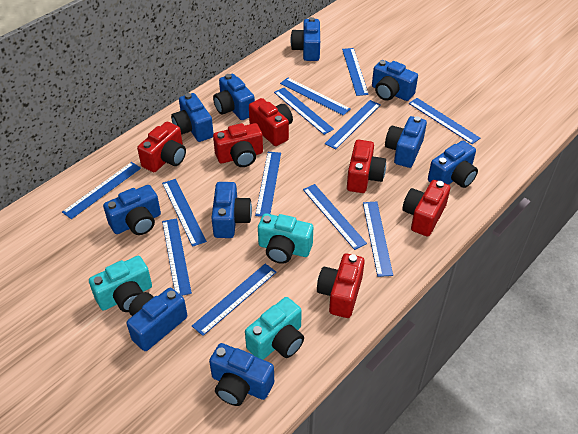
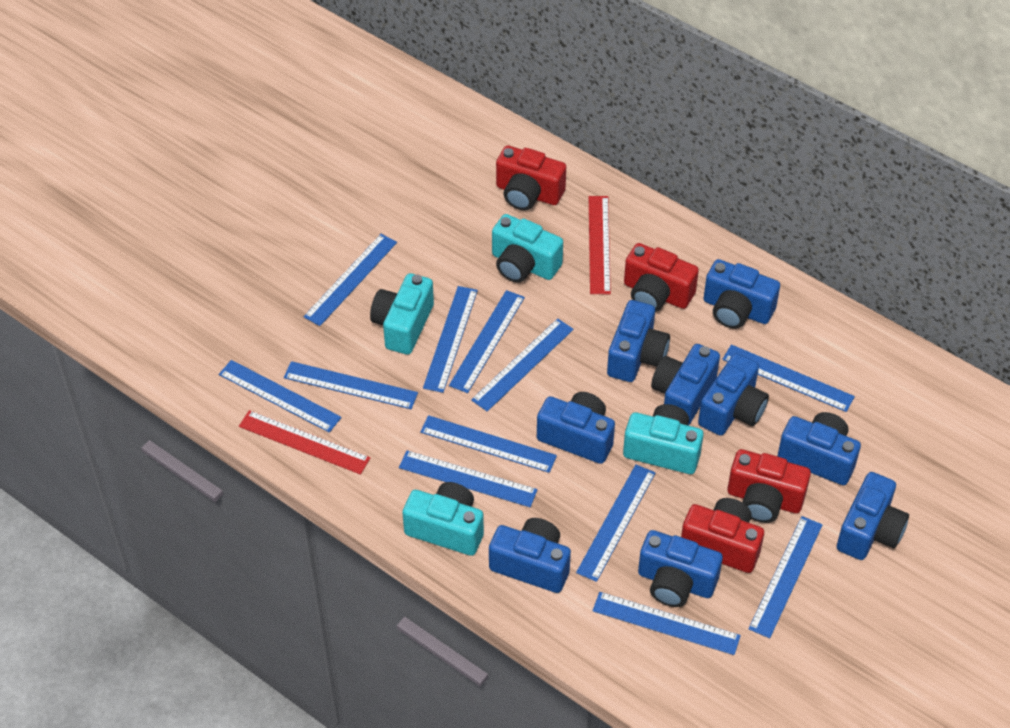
blue camera: [103,185,161,235] [126,288,187,351] [171,93,214,142] [209,343,274,406] [211,182,252,238] [213,74,255,120] [291,17,320,61] [372,60,418,101] [385,116,427,168] [428,141,478,188] = 10 -> [489,518,571,593] [537,392,615,464] [607,300,670,382] [638,530,723,607] [651,344,720,426] [698,353,769,436] [703,259,780,329] [778,412,861,485] [837,472,909,560] = 9
red camera: [137,122,186,172] [213,123,263,167] [249,98,293,146] [317,253,365,318] [347,140,386,193] [402,180,450,237] = 6 -> [496,145,566,210] [624,243,699,312] [681,498,764,573] [727,449,811,523] = 4
red ruler: none = 0 -> [239,410,370,475] [589,196,611,294] = 2
turquoise camera: [89,256,152,312] [245,297,304,360] [258,213,313,264] = 3 -> [370,273,434,355] [402,482,484,556] [492,214,563,283] [623,404,704,474] = 4

